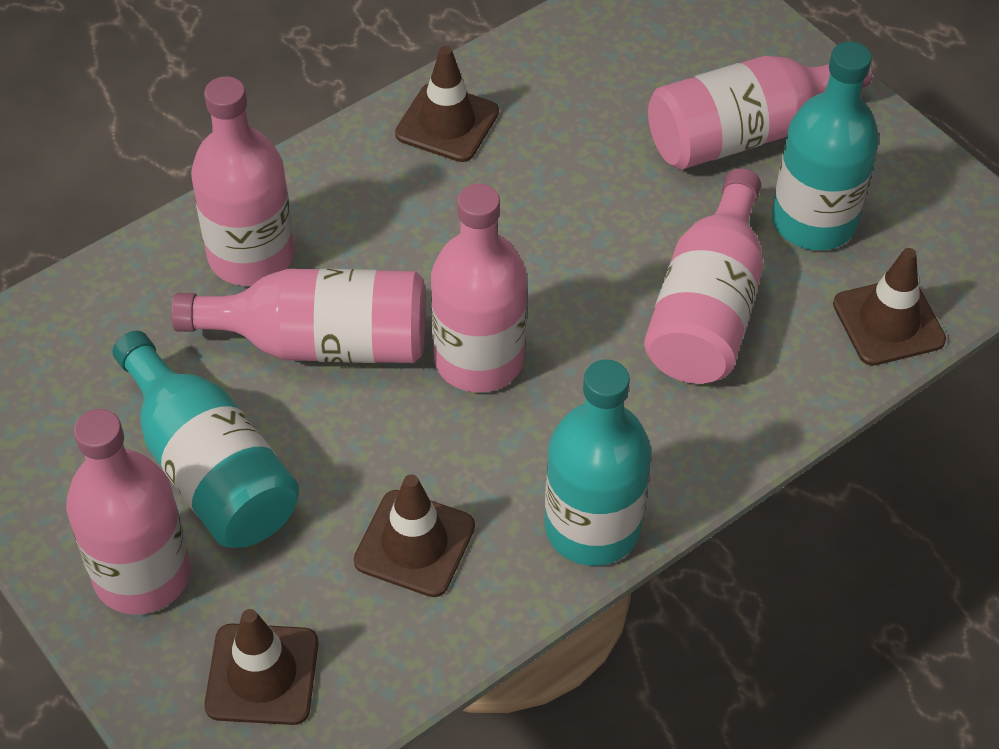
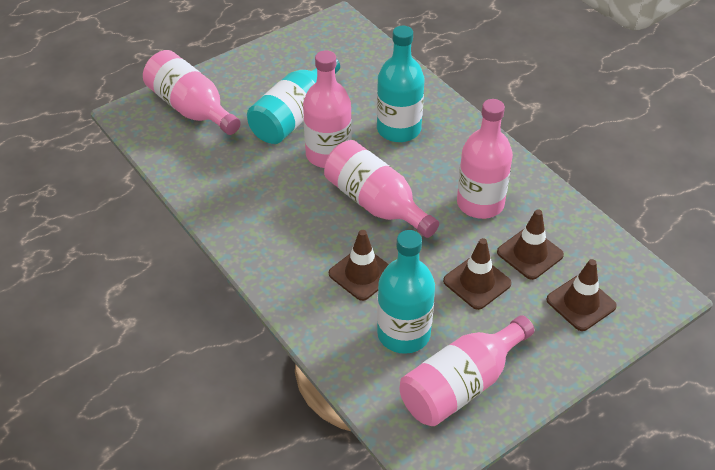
pink bottle: [66,409,191,615] [171,269,426,363] [191,76,295,286] [431,184,527,392] [644,168,763,384] [648,56,872,170] = 6 -> [143,50,241,135] [303,50,352,168] [324,140,439,238] [399,315,534,426] [457,99,513,219] = 5

